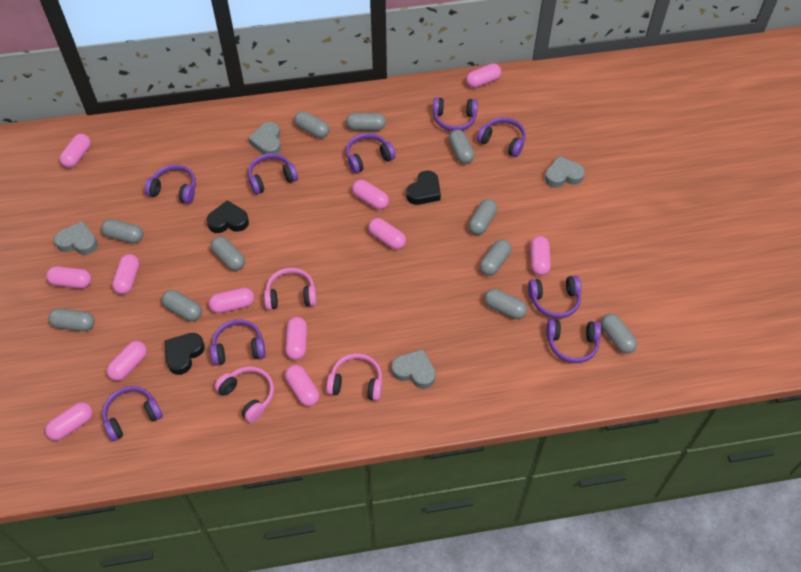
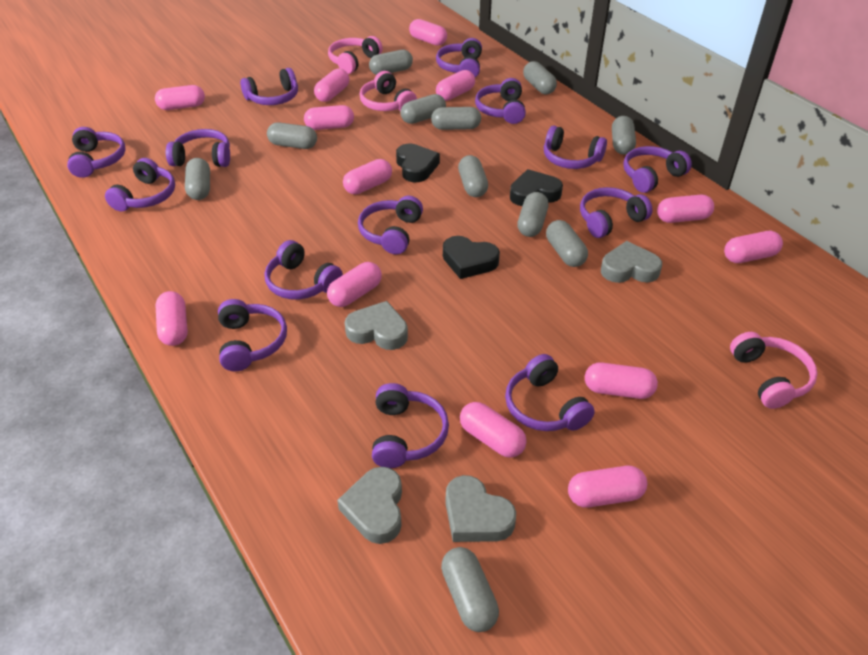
pink capsule: [45,402,93,441] [46,266,91,289] [60,134,91,168] [107,341,147,381] [112,254,139,294] [209,288,254,313] [285,365,319,406] [286,317,307,360] [352,180,389,209] [368,218,406,250] [466,63,501,88] [530,236,551,276] = 12 -> [155,85,205,110] [155,291,188,346] [304,105,354,130] [314,68,349,102] [327,262,382,307] [343,159,392,194] [409,19,447,46] [436,70,475,101] [460,402,527,458] [568,466,647,508] [585,362,658,399] [657,195,714,223] [724,231,783,263] = 13
purple headphones: [102,386,163,441] [144,164,196,204] [210,319,266,365] [248,153,298,194] [346,133,395,173] [433,97,478,131] [477,117,526,157] [528,276,581,318] [546,319,601,363] = 9 -> [67,127,126,178] [105,158,175,212] [166,129,230,167] [218,299,287,371] [240,68,298,105] [264,240,343,300] [358,196,423,254] [372,383,449,468] [436,38,482,77] [475,78,526,124] [505,354,595,431] [544,126,607,169] [580,187,652,238] [623,146,692,193] = 14

